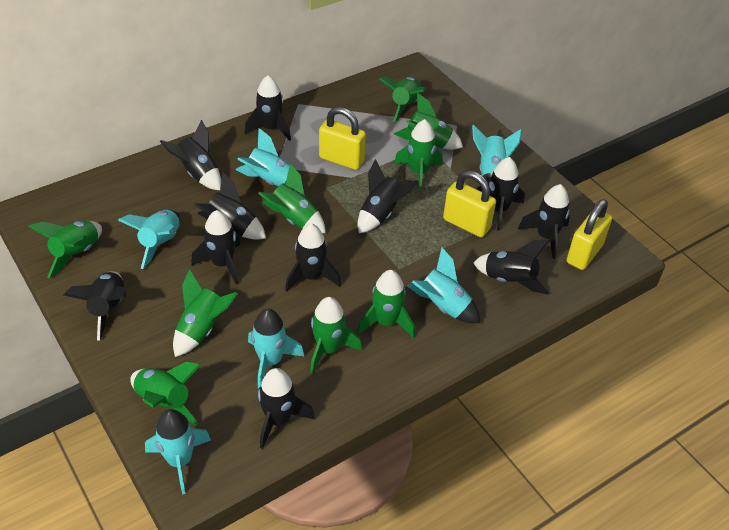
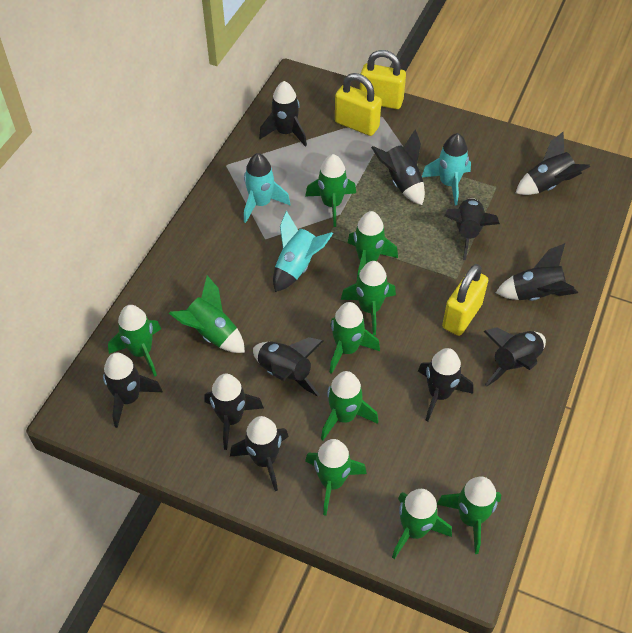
green rocket: [28,220,102,278] [130,362,201,426] [173,269,238,357] [258,164,326,233] [310,297,362,374] [357,270,415,338] [379,77,426,123] [394,92,463,150] [394,119,443,192] = 9 -> [108,305,161,377] [169,275,245,353] [305,154,356,227] [305,439,367,516] [321,371,378,440] [329,302,380,374] [341,261,396,335] [348,211,398,280] [392,489,452,559] [437,476,501,554] = 10
turquoise rocket: [118,210,180,269] [145,409,211,494] [235,128,304,188] [248,308,304,388] [407,247,480,323] [472,125,522,182] = 6 -> [244,153,290,223] [273,211,333,292] [422,133,471,205] = 3

